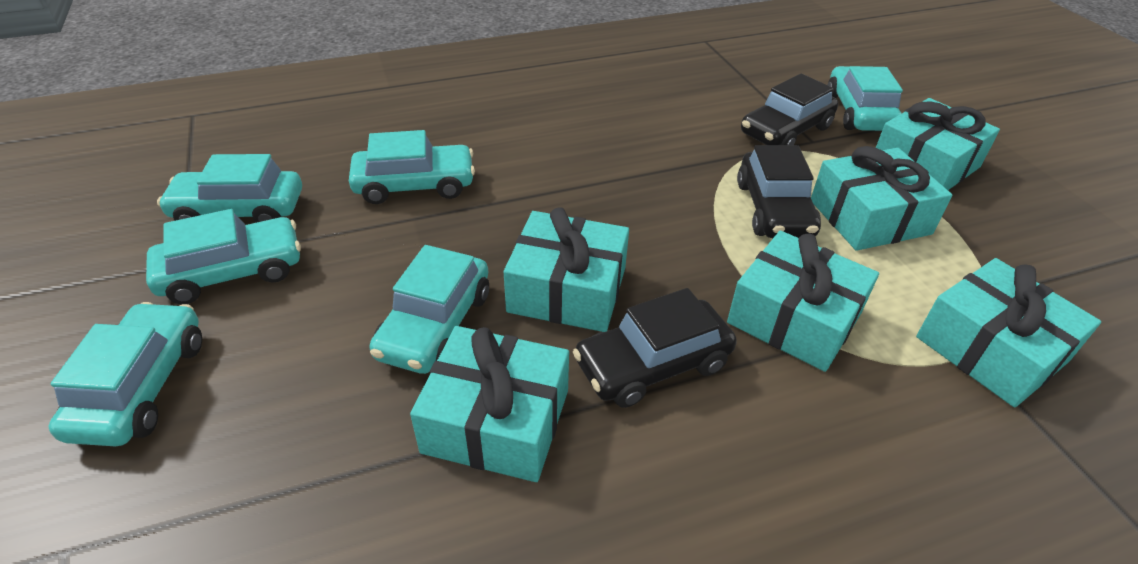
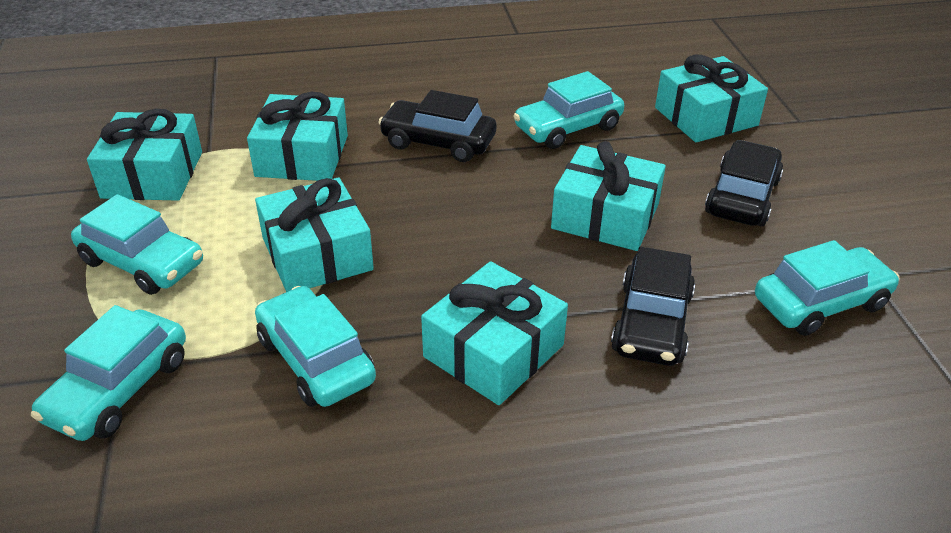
turquoise car: [48,302,202,446] [146,209,301,304] [157,154,302,223] [349,130,475,204] [369,245,489,374] [828,66,903,131] = 6 -> [31,305,186,441] [71,194,203,295] [255,286,376,407] [513,71,624,149] [755,240,900,336] = 5

